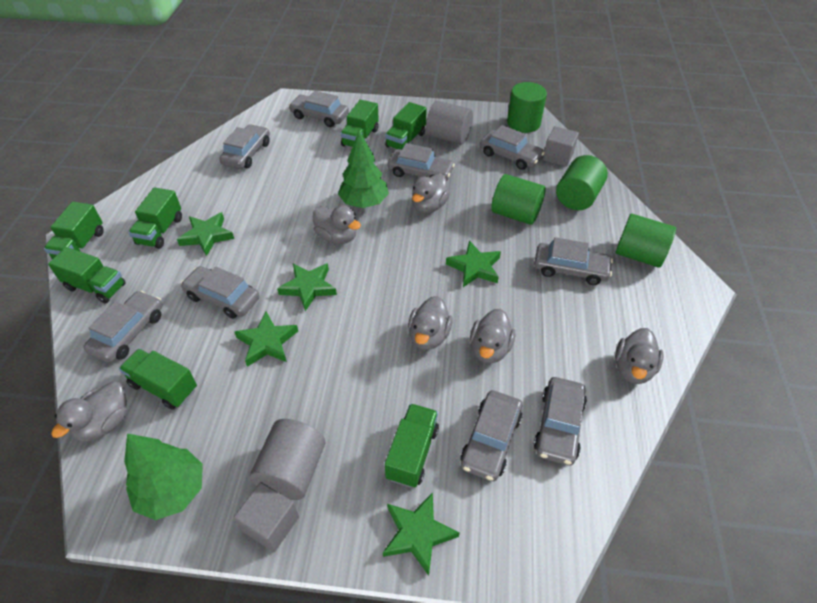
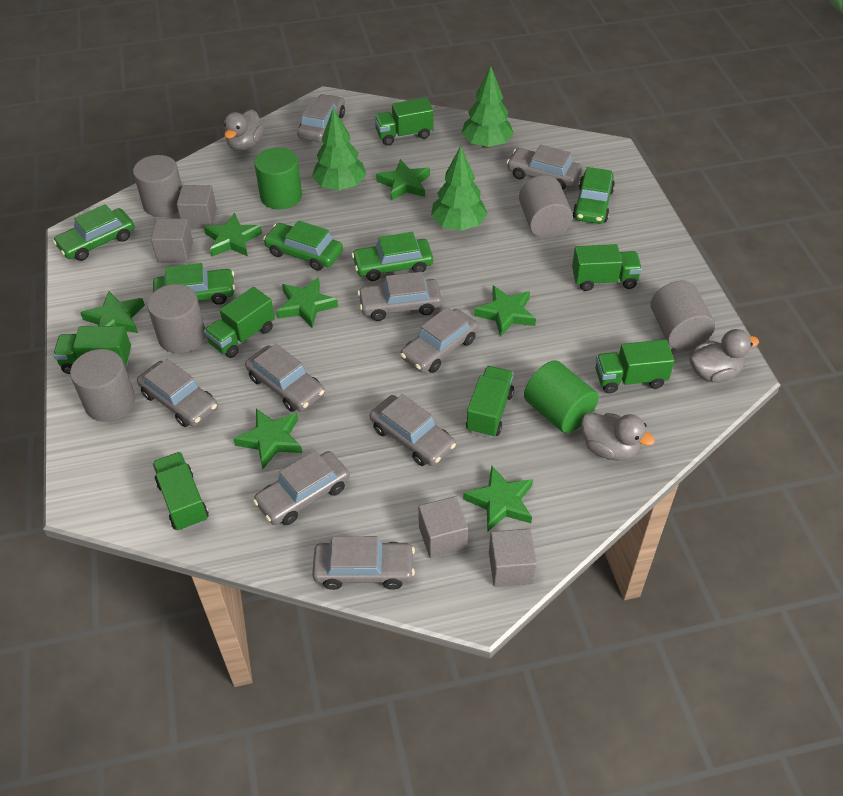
green car: none = 0 -> [53,204,135,261] [153,263,235,305] [263,221,343,271] [352,232,433,281] [573,167,615,224] = 5
green cylinder: [491,174,546,225] [507,82,547,133] [556,155,608,210] [615,214,676,268] = 4 -> [254,147,302,209] [524,360,599,433] = 2
green star: [177,212,234,256] [234,312,298,367] [277,263,337,311] [383,492,460,576] [446,241,501,287] = 5 -> [80,291,145,333] [204,213,262,257] [234,409,302,469] [276,277,338,328] [376,159,430,201] [463,465,533,532] [474,286,536,337] = 7
green tree: [124,434,203,520] [338,131,389,208] = 2 -> [312,108,366,190] [431,146,488,231] [461,66,514,148] = 3
grey cube: [234,482,299,552] [543,126,579,167] = 2 -> [151,219,193,263] [177,185,217,228] [418,496,468,558] [489,529,537,587] = 4
grey cylinder: [250,419,325,500] [426,101,473,145] = 2 -> [70,349,135,422] [133,155,182,217] [147,284,206,353] [519,175,573,238] [651,281,715,350] = 5
grey duck: [51,382,127,442] [312,205,361,244] [408,296,453,350] [412,173,450,213] [470,309,515,363] [615,328,664,384] = 6 -> [224,109,264,151] [581,412,655,461] [689,329,759,383] = 3

